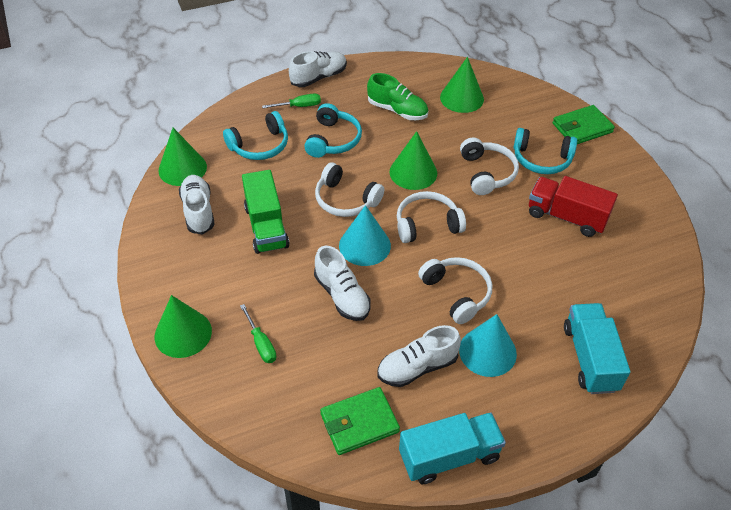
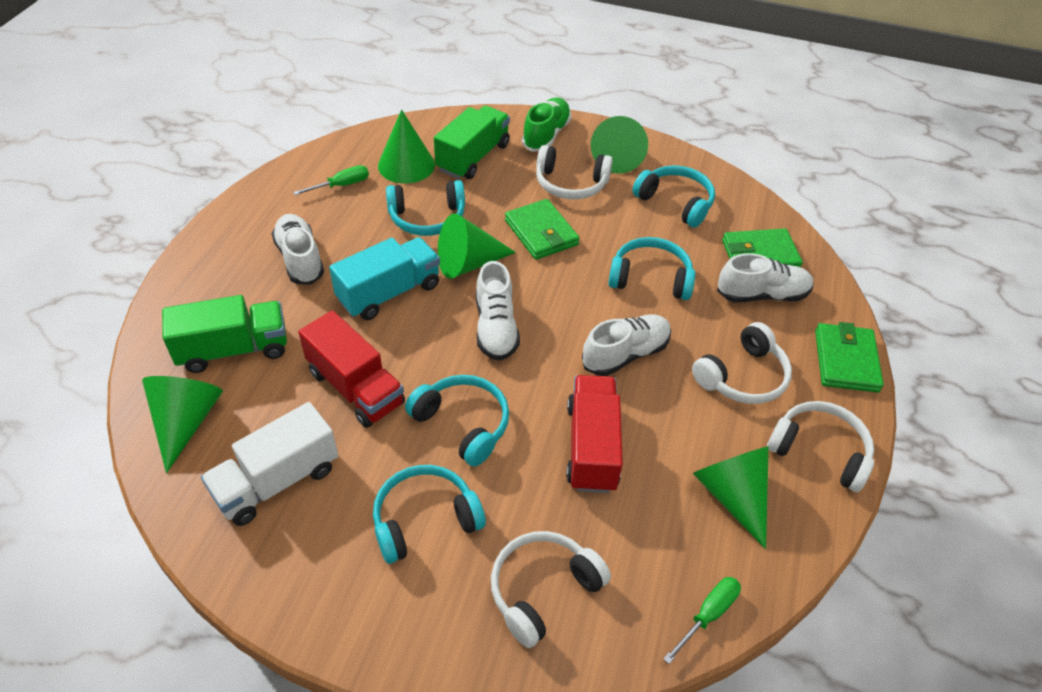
green cone: [154,295,212,358] [158,128,207,186] [390,131,437,190] [440,57,484,113] = 4 -> [142,376,223,473] [378,110,435,184] [438,213,516,279] [591,116,648,174] [692,446,769,549] = 5
green truck: [242,170,290,254] = 1 -> [162,295,287,373] [434,106,510,179] = 2
green wallet: [320,387,400,455] [552,105,615,144] = 2 -> [505,199,579,260] [722,228,803,267] [815,322,884,393] = 3
red truck: [529,176,618,237] = 1 -> [298,311,405,428] [566,375,623,493] = 2
turquoise cone: [339,205,391,266] [459,314,517,377] = 2 -> none = 0
turquoise headphones: [223,111,288,160] [304,103,362,158] [513,128,577,174] = 3 -> [373,465,486,564] [386,180,465,236] [405,375,509,467] [608,237,696,300] [632,165,715,228] = 5
turquoise truck: [399,412,506,484] [564,303,630,394] = 2 -> [329,237,440,320] = 1
white truck: none = 0 -> [201,402,338,526] = 1

